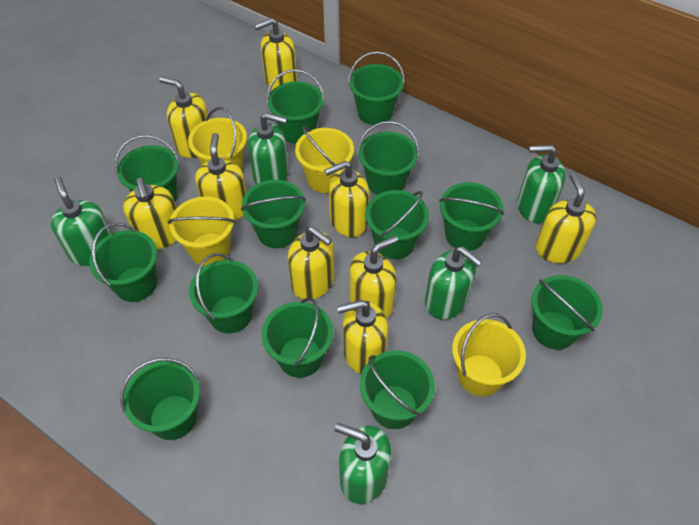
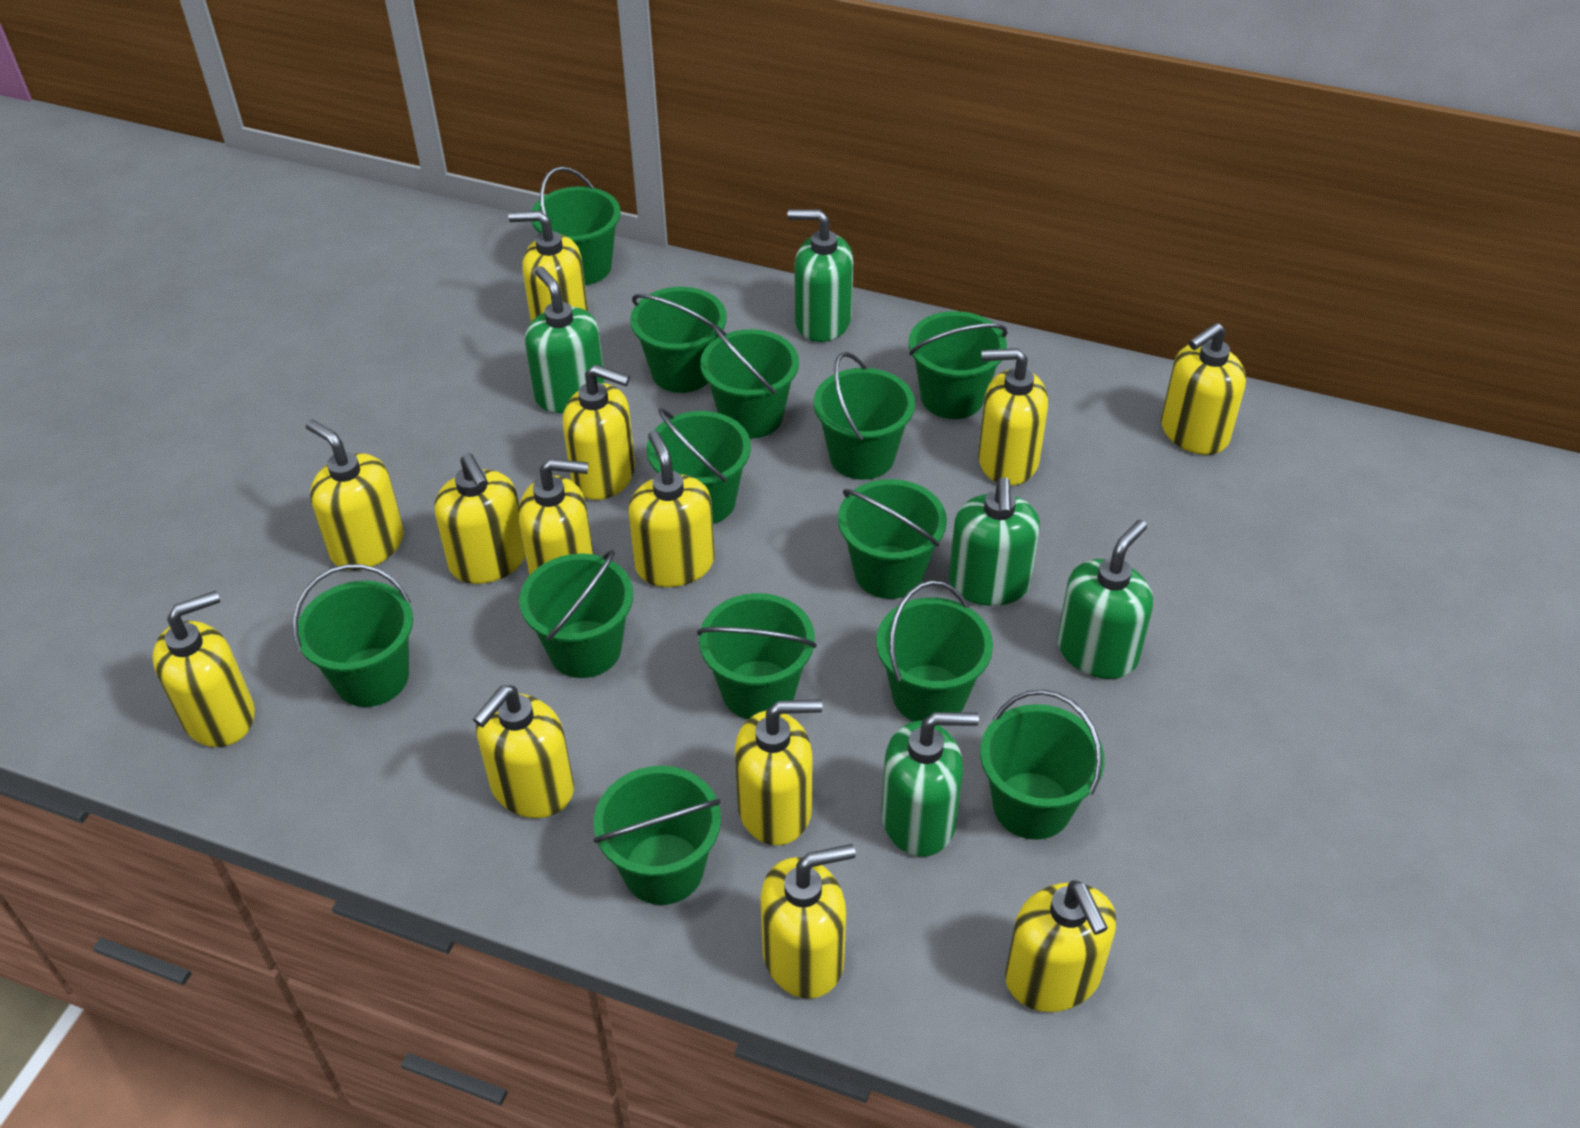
yellow bucket: [168,196,235,266] [188,107,247,170] [295,126,354,193] [452,313,526,396] = 4 -> none = 0
yellow soap dispenser: [123,178,176,249] [159,77,209,158] [195,133,247,220] [254,18,297,90] [288,226,335,299] [324,161,369,237] [337,300,388,374] [350,235,398,319] [535,173,597,263] = 9 -> [152,591,255,747] [306,419,404,570] [434,453,525,584] [473,685,574,818] [508,211,588,322] [518,458,594,575] [563,364,635,500] [628,430,715,587] [735,699,822,845] [760,844,856,999] [978,348,1048,486] [1005,880,1116,1012] [1161,323,1246,455] = 13

